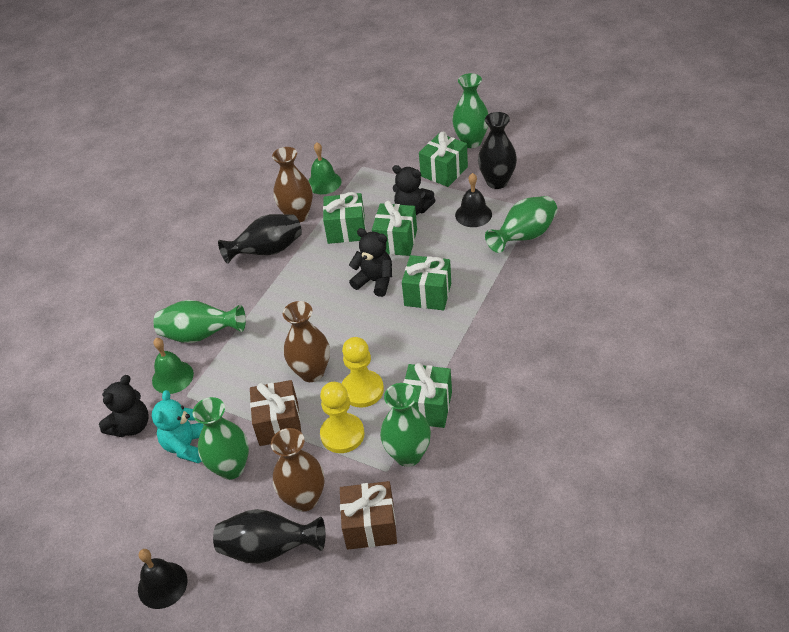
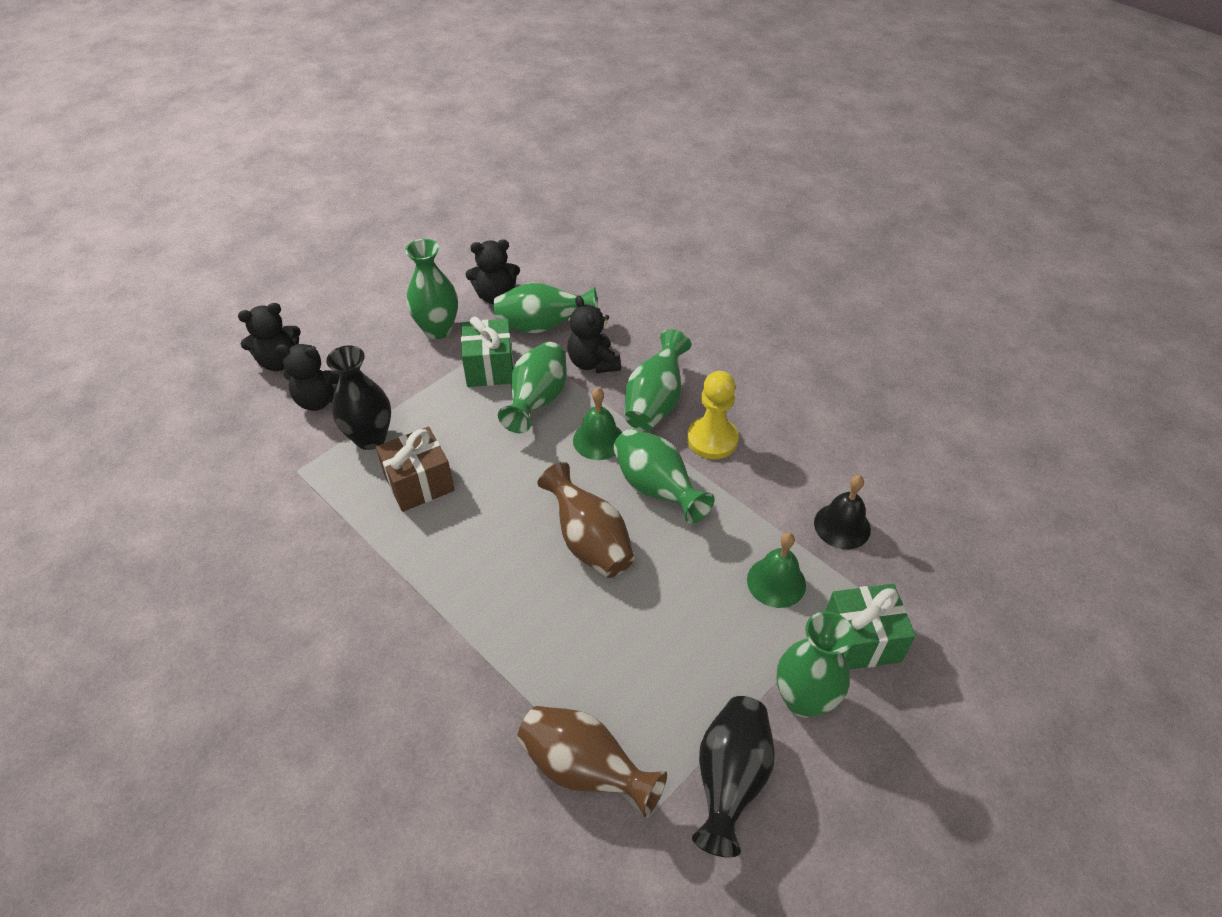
black bell: [138,549,188,609] [455,173,492,227] = 2 -> [814,475,871,549] = 1
black teddy bear: [99,375,149,437] [349,228,392,297] [392,165,436,215] = 3 -> [238,303,301,371] [276,344,340,411] [466,239,520,304] [567,296,621,373] = 4
black vase: [213,509,325,564] [218,214,302,264] [478,112,517,189] = 3 -> [326,345,391,450] [692,696,775,857] = 2
brown gift: [250,380,301,446] [340,481,397,550] = 2 -> [376,427,455,512] = 1
brown vase: [271,428,325,512] [272,147,313,222] [283,301,330,382] = 3 -> [517,706,667,817] [538,462,635,578] = 2
green gift: [323,192,366,244] [372,201,417,256] [402,255,451,310] [403,363,452,428] [419,132,468,187] = 5 -> [461,317,514,387] [826,584,916,670] = 2
green vase: [154,300,246,343] [193,397,249,480] [380,383,431,467] [452,73,488,148] [485,196,557,253] = 5 -> [405,239,458,339] [494,283,598,333] [498,342,566,433] [613,429,715,524] [625,329,691,431] [776,611,854,718] = 6
turquoise teddy bear: [152,390,204,463] = 1 -> none = 0
yellow pawn: [320,382,365,453] [342,337,384,408] = 2 -> [687,371,739,459] = 1

